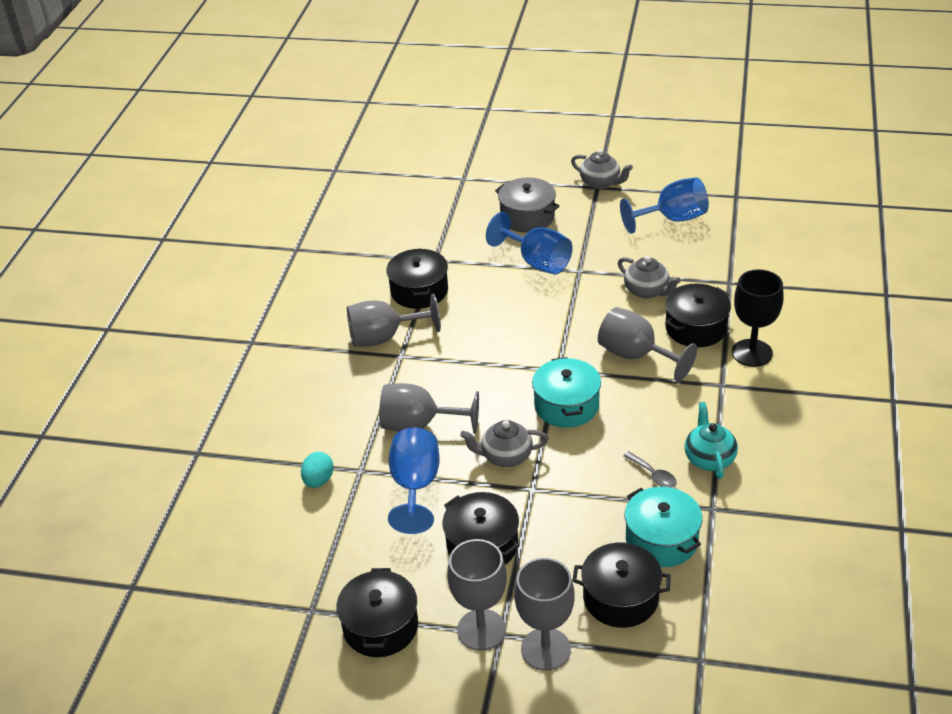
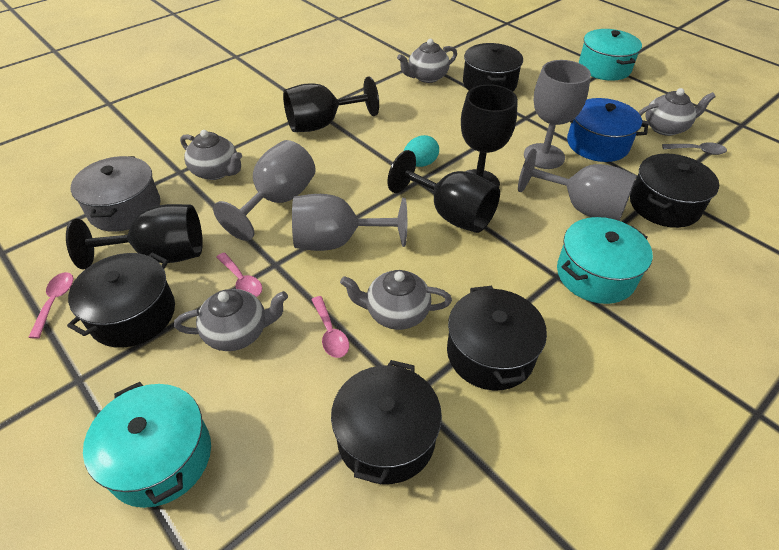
black goblet: [732,269,783,367] = 1 -> [66,204,203,270] [283,77,379,132] [387,150,500,233] [461,84,518,187] = 4
blue goblet: [388,427,440,534] [486,212,573,275] [620,177,709,234] = 3 -> none = 0
blue pot: none = 0 -> [567,98,648,162] = 1
grey goblet: [347,294,441,347] [379,383,479,434] [448,539,507,651] [514,558,575,671] [598,307,697,382] = 5 -> [213,140,316,241] [292,194,407,251] [518,149,637,221] [524,60,591,169] = 4
grey teapot: [460,420,548,467] [571,149,633,189] [618,256,681,299] = 3 -> [174,289,288,351] [180,130,242,180] [340,270,452,330] [397,39,457,83] [638,88,716,136] = 5
pink spoon: none = 0 -> [28,272,73,339] [216,253,262,297] [311,296,349,358] = 3
turquoise pot: [532,357,601,428] [625,487,702,567] = 2 -> [83,382,211,508] [557,217,653,304] [579,29,642,81] = 3
turquoise teapot: [685,402,738,479] = 1 -> none = 0

